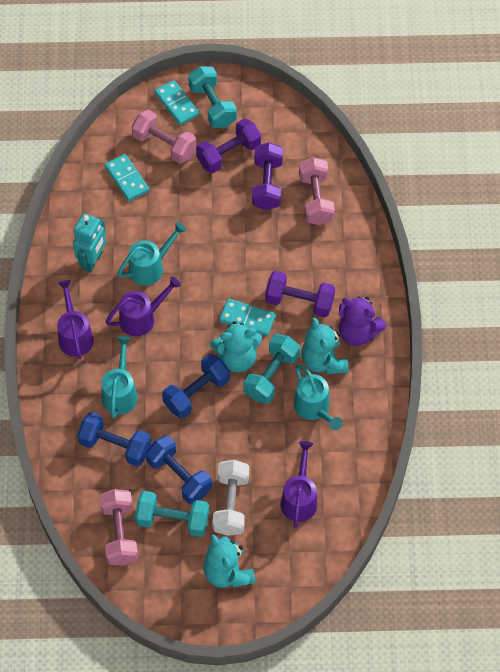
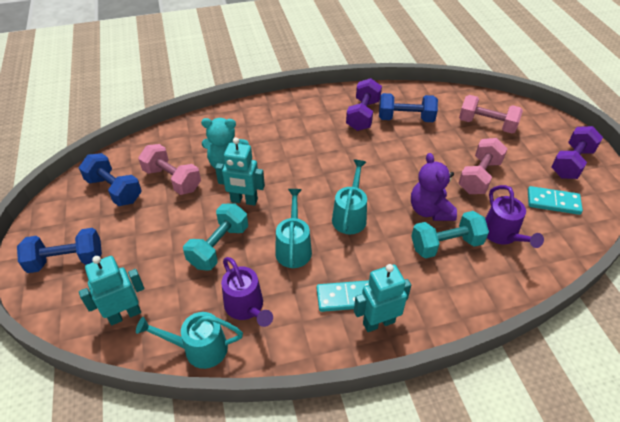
purple dumbbell: [196,118,261,173] [252,142,283,210] [265,271,335,317] = 3 -> [346,78,382,131] [551,126,603,179] = 2
purple watering can: [57,280,94,359] [106,276,181,336] [281,441,317,528] = 3 -> [221,257,273,327] [485,185,544,248] = 2
turquoise domino: [105,154,149,201] [155,80,200,125] [219,299,276,336] = 3 -> [317,280,369,312] [528,186,583,215] = 2
turquoise dumbbell: [135,491,210,537] [188,66,237,128] [244,334,300,404] = 3 -> [183,203,248,271] [411,211,489,259] = 2
turquoise robot: [73,213,106,272] = 1 -> [79,256,144,325] [215,138,265,206] [354,264,411,332] = 3
turquoise teddy bear: [203,534,256,588] [210,321,262,372] [301,317,349,374] = 3 -> [201,118,249,168] = 1
white dumbbell: [212,460,249,536] = 1 -> none = 0

